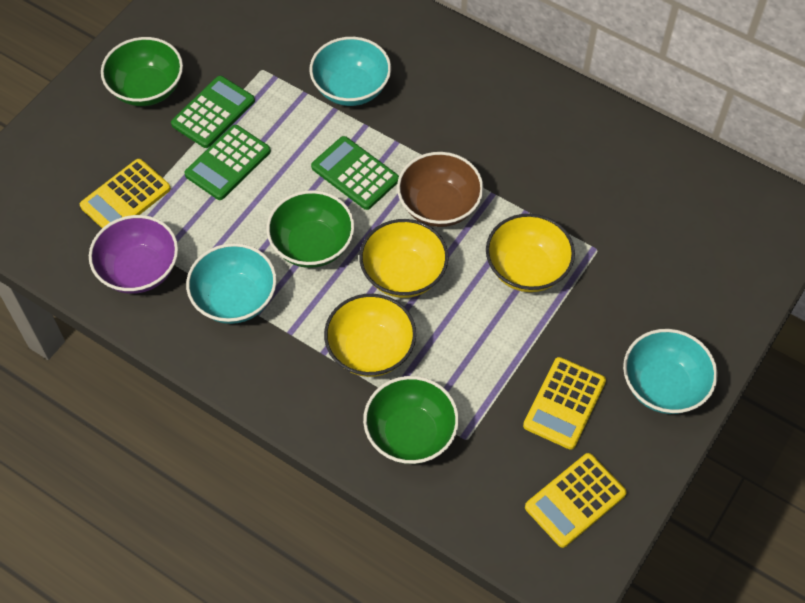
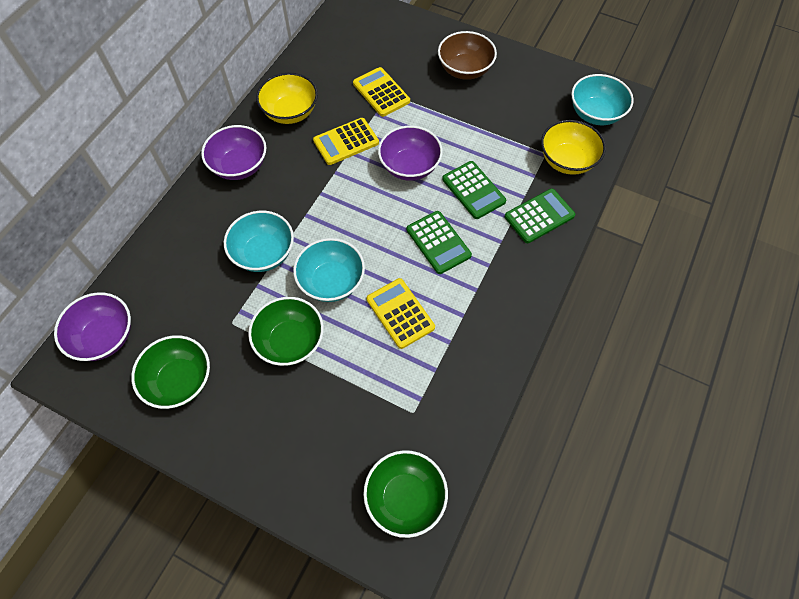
purple bowl: [89,215,178,294] = 1 -> [54,292,131,361] [201,125,266,180] [378,126,443,181] = 3
yellow bowl: [324,294,416,377] [359,219,448,298] [486,214,575,292] = 3 -> [256,73,318,124] [541,120,606,175] = 2

